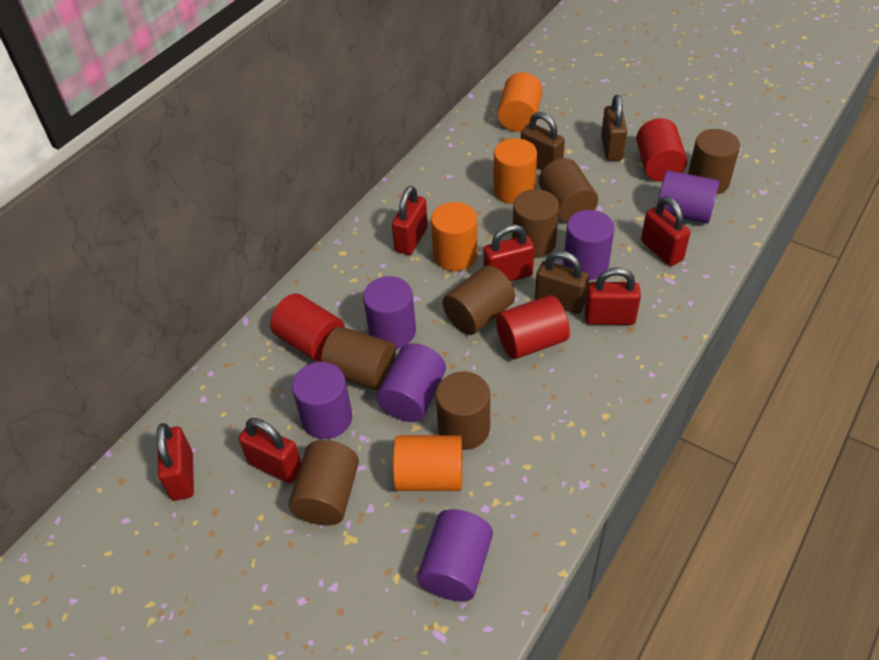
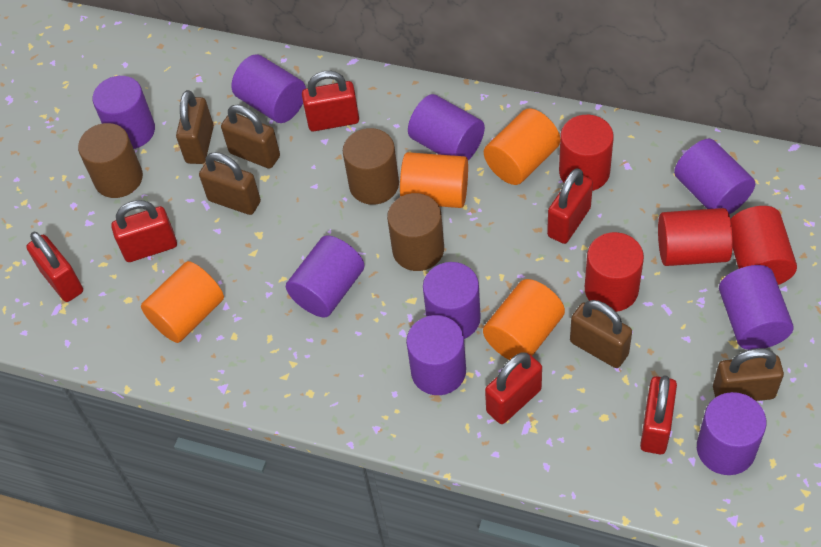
brown cylinder: [289,440,359,526] [321,326,396,390] [436,371,490,450] [443,265,515,335] [512,189,559,258] [539,158,598,223] [688,129,740,194] = 7 -> [78,123,143,198] [343,128,399,205] [387,193,444,271] = 3
brown padlock: [521,112,565,170] [535,251,589,314] [601,95,627,161] = 3 -> [176,90,214,164] [199,152,261,215] [221,104,280,169] [570,300,632,368] [713,348,784,401] = 5
purple cylinder: [292,362,352,439] [363,276,416,349] [376,343,446,422] [417,509,493,602] [564,210,614,280] [658,170,719,223] = 6 -> [93,76,155,149] [231,54,306,123] [286,235,365,317] [406,315,466,395] [408,94,485,160] [423,262,481,339] [674,139,755,215] [697,392,766,475] [719,265,794,350] = 9
red cylinder: [270,294,345,362] [496,295,570,359] [636,118,687,182] = 3 -> [559,115,614,191] [585,232,644,312] [658,208,733,266] [731,206,797,285] = 4

